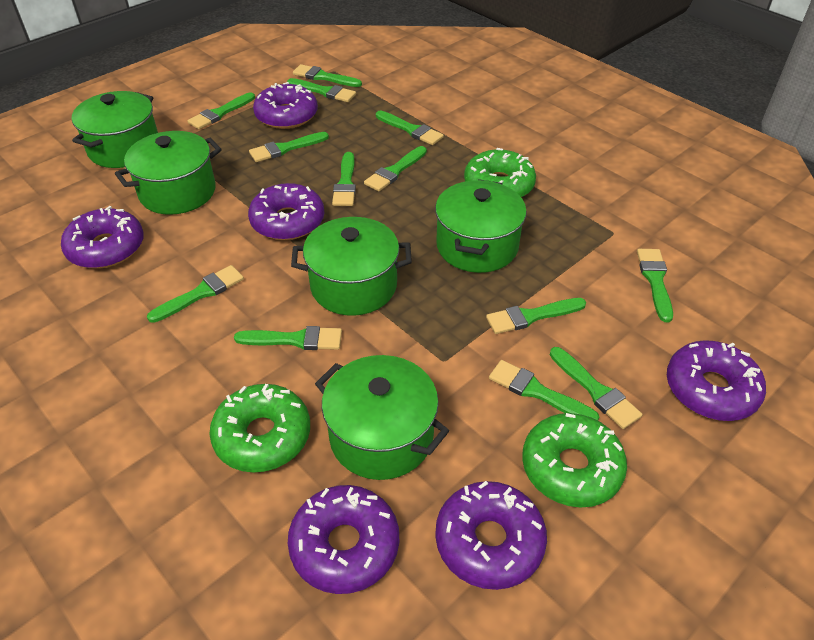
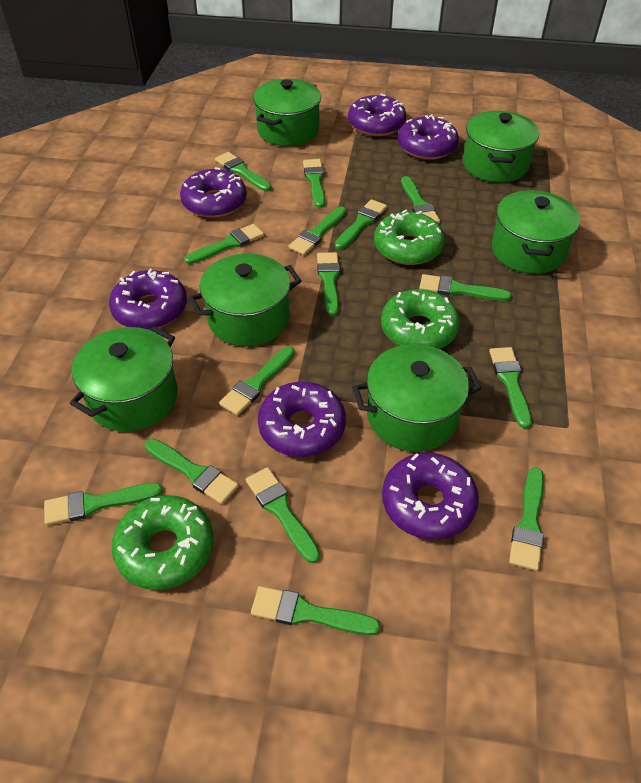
green brush: [147,265,244,323] [187,92,255,129] [234,326,342,350] [249,132,329,162] [287,78,356,102] [293,64,362,87] [332,152,356,206] [364,146,427,191] [376,111,444,145] [486,298,586,334] [489,360,599,421] [550,347,642,429] [637,249,673,322] = 13 -> [44,483,163,525] [145,438,239,504] [184,224,264,264] [215,152,271,191] [219,346,294,416] [246,467,320,563] [251,586,380,635] [289,207,346,255] [303,159,325,208] [317,252,340,316] [335,199,387,250] [401,176,440,223] [419,274,512,301] [489,347,532,429] [509,467,544,571] = 15
green pot: [72,91,158,168] [115,131,222,215] [291,217,412,316] [315,355,449,480] [435,179,527,273] = 5 -> [70,326,178,432] [189,253,301,347] [253,79,321,146] [352,344,482,452] [463,111,539,183] [492,190,580,274] = 6

